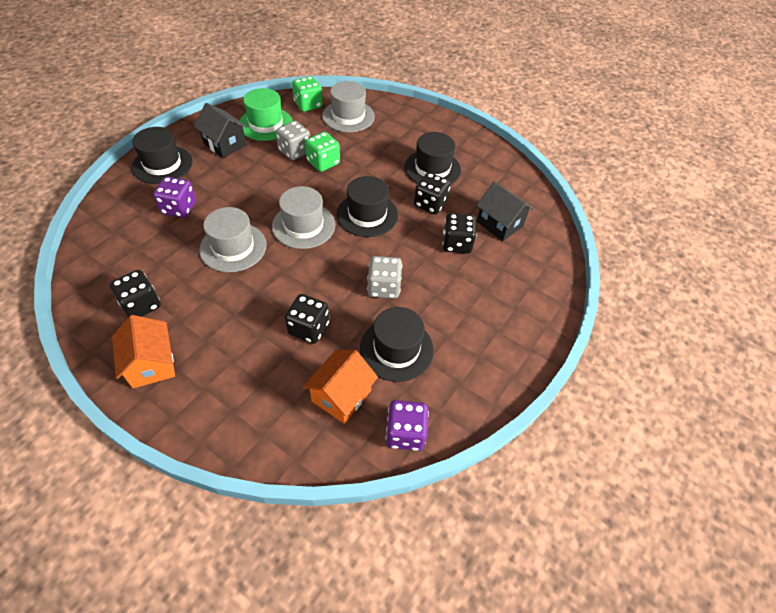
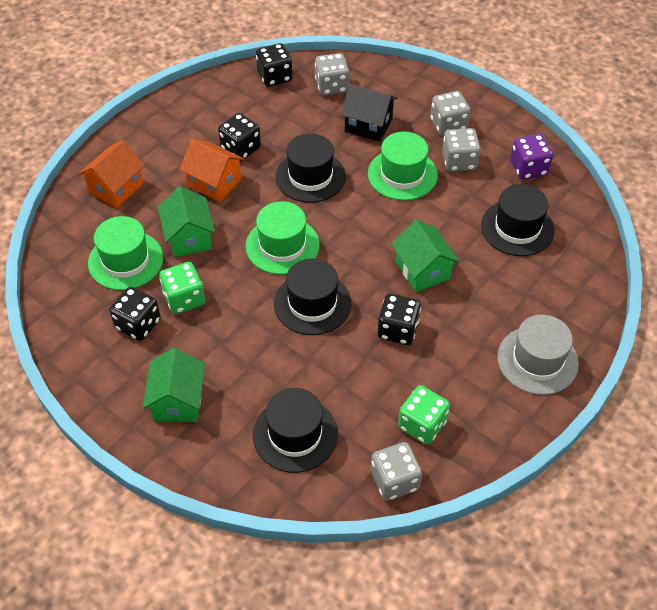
black house: [194,103,247,158] [476,181,534,241] = 2 -> [341,84,398,142] = 1
green hat: [240,88,293,141] = 1 -> [88,216,163,290] [246,201,320,275] [368,132,438,201] = 3
green house: none = 0 -> [143,348,205,422] [158,187,215,257] [391,220,459,292] = 3
grey dice: [276,121,310,160] [367,256,402,299] = 2 -> [315,53,349,96] [371,442,422,501] [430,91,470,136] [442,128,481,172] = 4
grey hat: [199,207,267,272] [272,186,335,249] [322,81,375,132] = 3 -> [497,315,579,395] = 1
purple dice: [153,177,196,218] [386,400,429,451] = 2 -> [510,134,553,180] = 1

